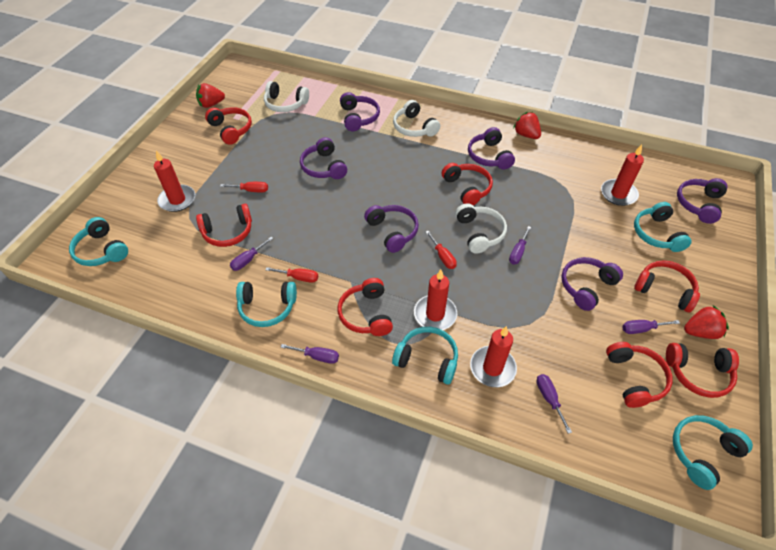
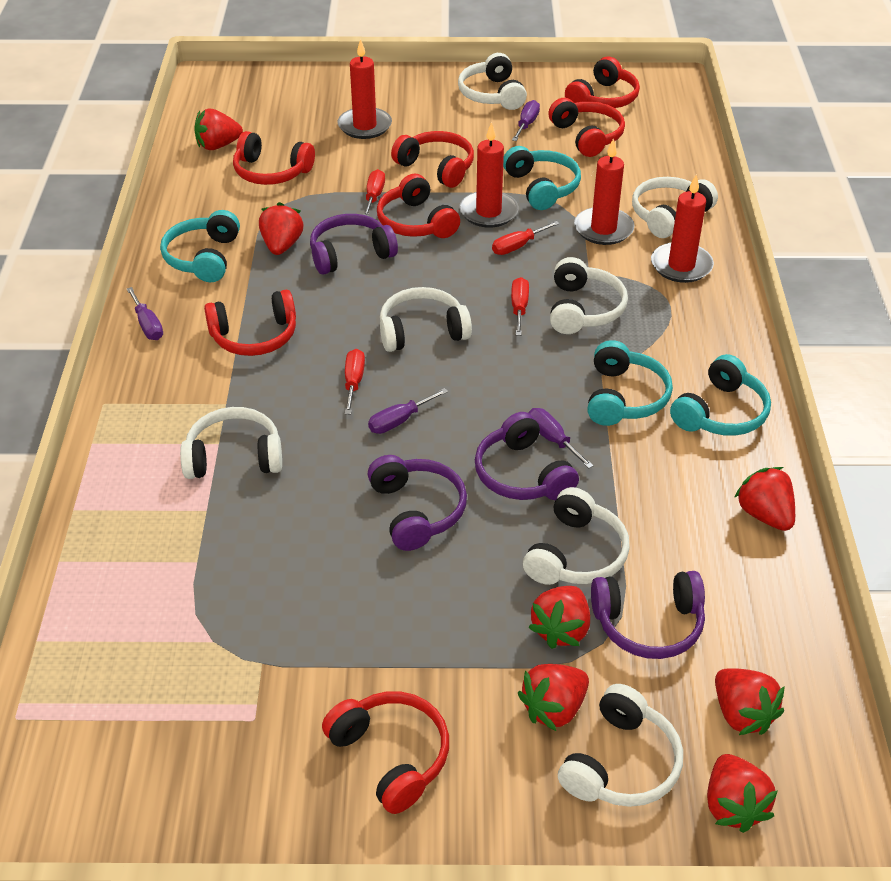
purple headphones: [300,137,347,179] [340,92,380,131] [364,205,419,253] [468,127,515,169] [562,257,623,311] [677,178,727,224] = 6 -> [310,214,398,275] [368,455,467,551] [475,412,579,500] [591,571,705,659] = 4
purple screwdriver: [230,237,273,271] [281,344,339,364] [509,226,531,264] [536,374,572,434] [622,320,680,334] = 5 -> [127,287,163,340] [368,388,448,434] [512,100,540,141] [528,408,594,469] = 4
red screwdriver: [220,182,268,192] [265,267,318,283] [426,231,457,269] = 3 -> [345,349,365,414] [363,169,385,216] [492,221,560,255] [511,277,529,336] = 4
red strawberry: [196,83,225,108] [513,112,541,139] [684,305,729,339] = 3 -> [194,109,243,150] [259,202,303,255] [518,664,589,731] [528,586,590,649] [707,754,778,833] [715,668,785,735] [734,467,795,531] = 7
turquoise headphones: [69,217,128,266] [236,282,297,327] [392,327,458,384] [634,202,691,252] [673,415,753,490] = 5 -> [160,210,240,282] [503,146,581,210] [587,340,673,426] [670,354,771,436] = 4
white headphones: [264,81,309,112] [393,100,440,137] [455,203,507,254] = 3 -> [180,407,282,479] [380,287,472,352] [458,53,527,110] [523,487,630,585] [550,257,628,334] [558,684,683,807] [632,177,718,238] = 7

